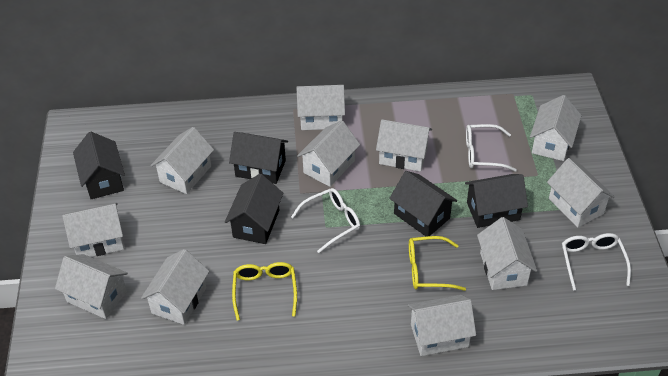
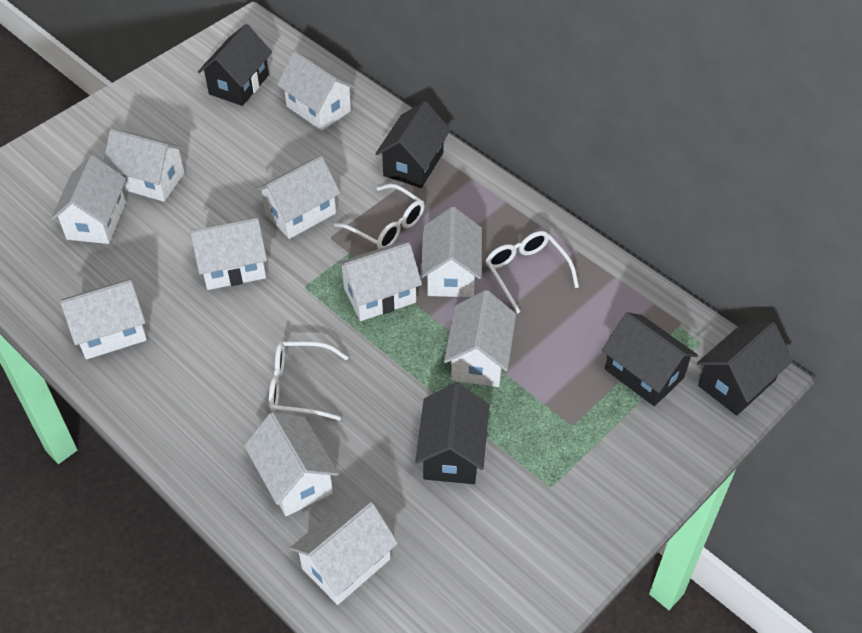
yellow glasses: [232,262,297,321] [409,236,466,291] = 2 -> none = 0

